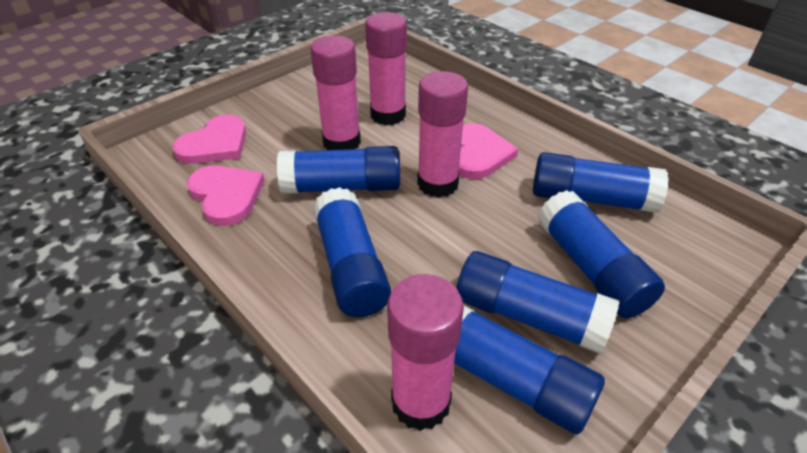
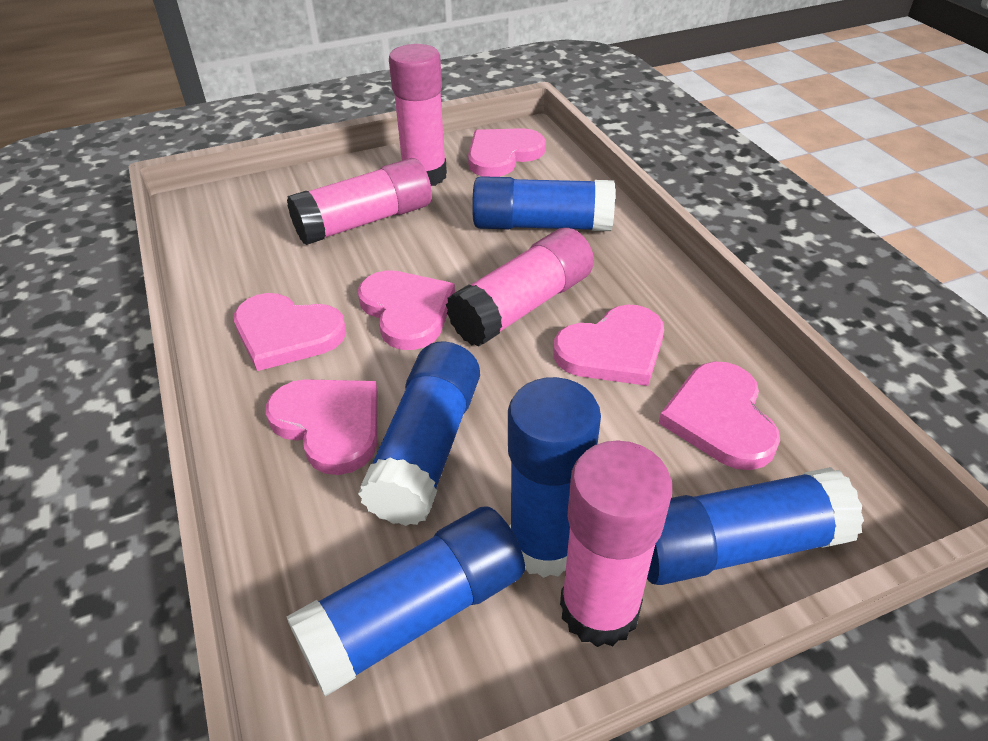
blue glue stick: [277,146,400,194] [313,187,391,317] [454,306,605,434] [456,251,620,354] [533,152,669,213] [538,190,665,318] = 6 -> [287,506,525,697] [358,341,480,526] [472,176,615,231] [508,377,601,578] [647,467,864,585] = 5
pink heart: [172,115,246,164] [187,165,265,226] [459,123,518,179] = 3 -> [234,293,346,371] [266,379,378,475] [358,270,455,350] [468,128,546,177] [553,305,664,386] [659,362,780,470] = 6

